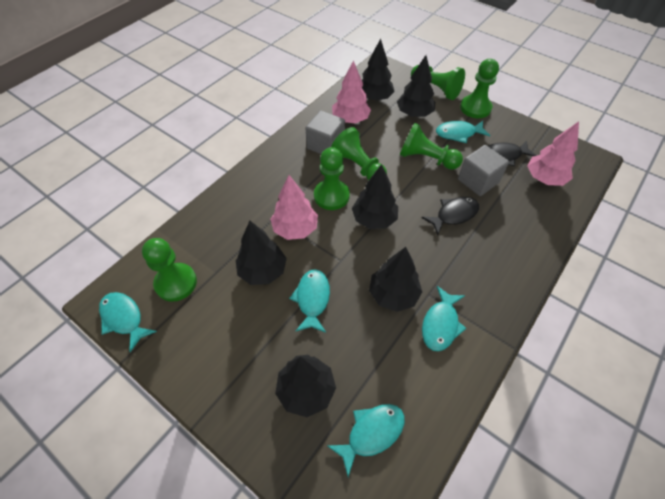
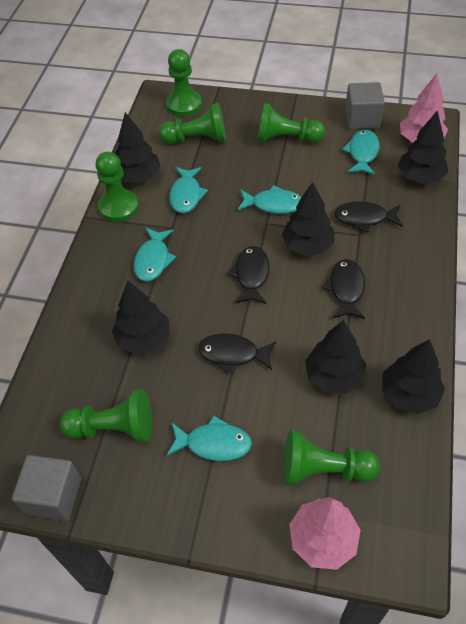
black fish: [422,197,479,235] [488,140,537,166] = 2 -> [198,333,276,375] [228,246,270,304] [322,259,365,319] [334,201,403,233] = 4
pink tree: [270,175,318,240] [332,60,371,123] [527,122,579,186] = 3 -> [289,497,361,570] [400,73,448,143] = 2

